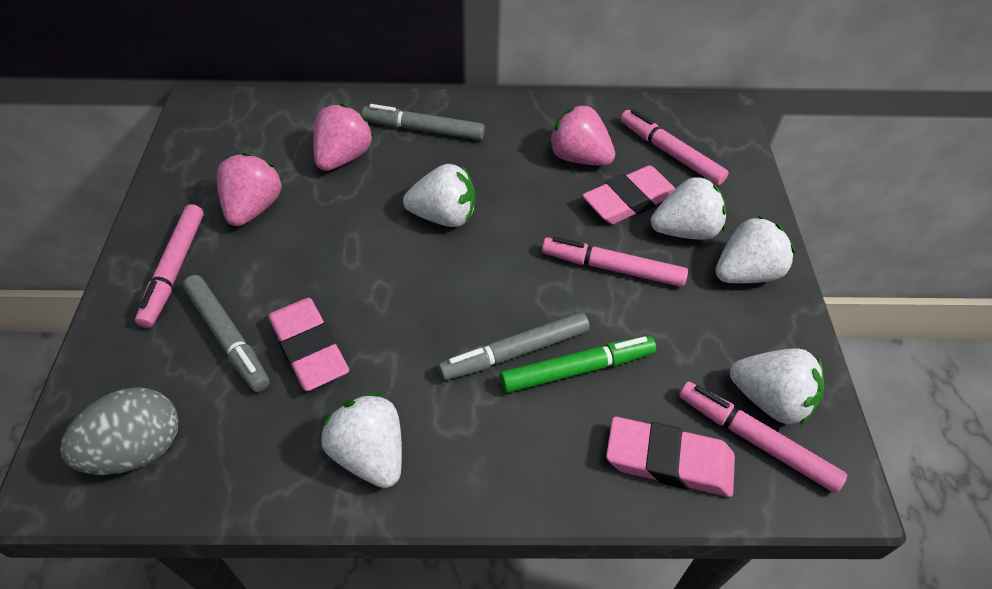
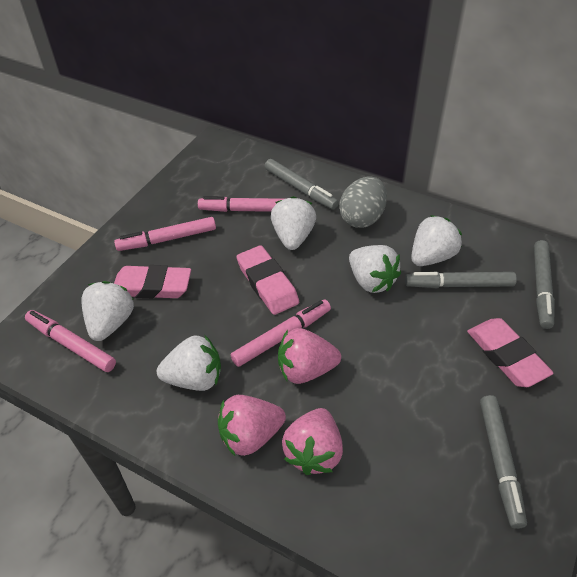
green marker: [500,336,656,393] = 1 -> none = 0
grey marker: [183,275,270,392] [362,104,485,140] [438,312,590,380] = 3 -> [265,159,339,210] [405,272,517,288] [480,395,527,529] [534,240,555,329] = 4

